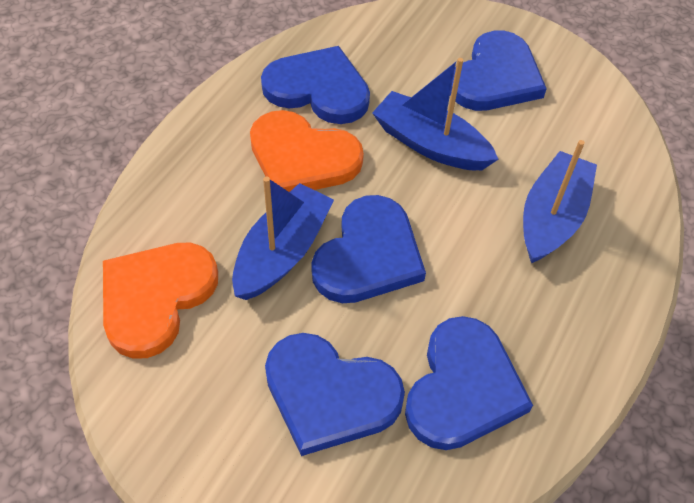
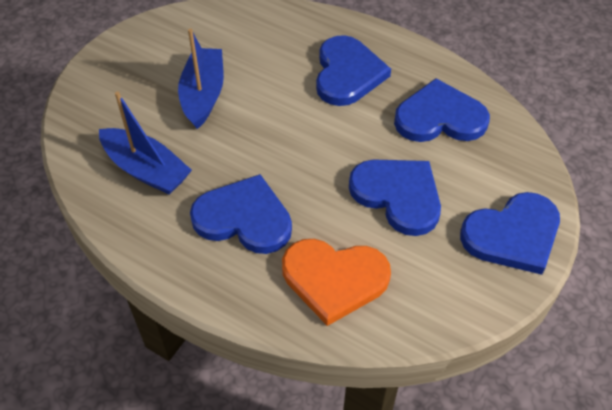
blue boat: [232,176,334,300] [372,58,498,170] [523,140,597,263] = 3 -> [99,91,192,195] [178,29,224,129] = 2
orange heart: [103,243,218,359] [250,110,364,192] = 2 -> [282,239,391,326] = 1

